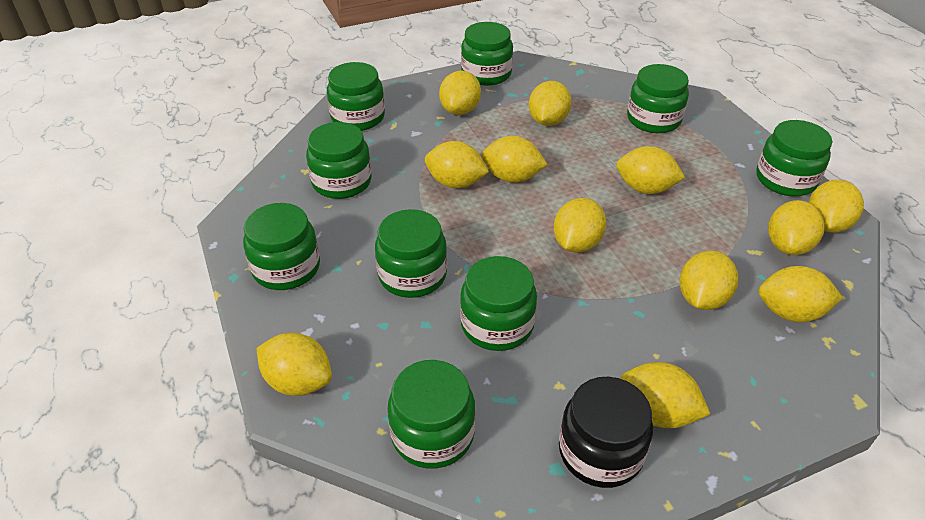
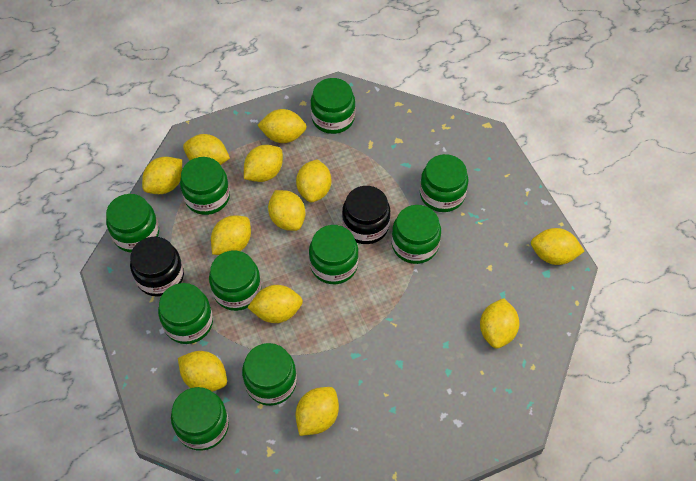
black jar: [559,377,653,488] = 1 -> [130,237,184,297] [342,186,390,244] = 2
green jar: [243,203,320,290] [306,122,372,199] [327,62,385,131] [375,209,447,298] [388,360,475,469] [460,256,537,351] [461,22,513,86] [627,64,689,133] [756,120,832,196] = 9 -> [106,194,159,252] [158,283,213,344] [171,387,229,451] [180,157,230,215] [209,250,261,311] [242,343,297,406] [309,225,359,284] [311,78,355,134] [392,205,441,264] [420,154,468,212] = 10

